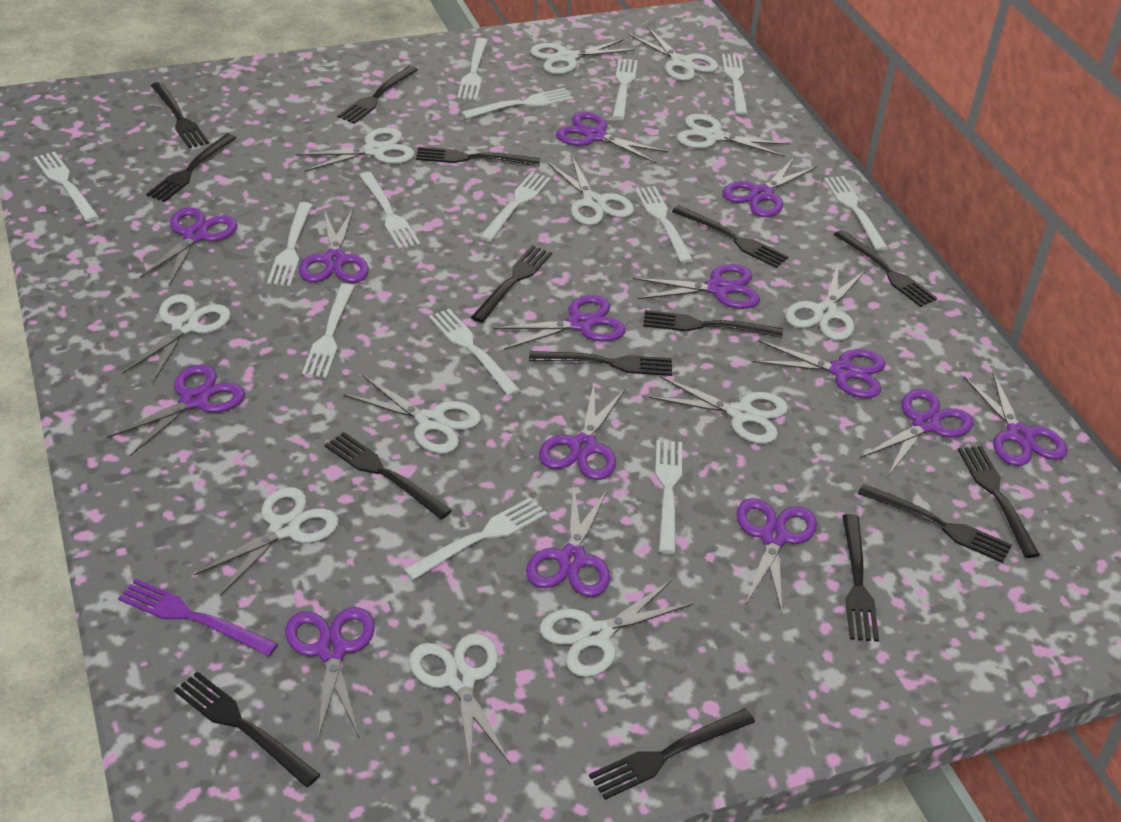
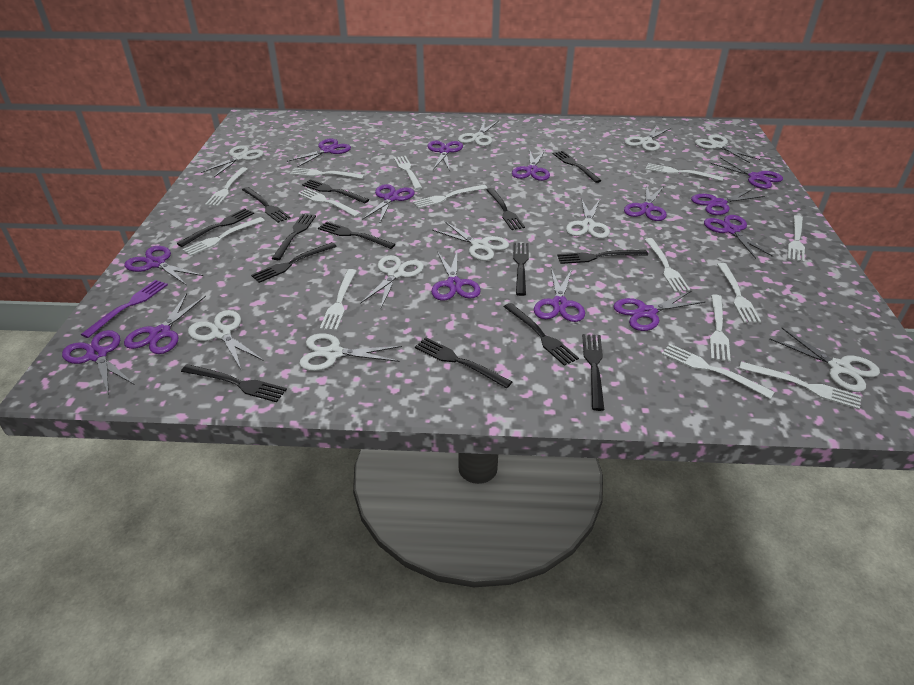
black fork: [146,134,236,202] [151,82,209,148] [174,671,320,787] [325,432,452,520] [338,66,418,124] [416,147,540,166] [471,245,552,323] [529,351,672,376] [589,708,755,800] [643,310,783,338] [672,205,789,268] [834,230,937,307] [843,514,879,642] [858,484,1012,563] [958,446,1040,558] = 15 -> [177,208,254,247] [181,364,287,402] [242,187,290,223] [251,242,337,283] [272,214,316,260] [302,179,369,204] [318,221,395,249] [415,337,512,388] [486,188,525,230] [504,303,579,366] [513,243,529,296] [553,151,602,183] [557,250,648,264] [582,334,604,411] = 14
white scissors: [122,294,231,384] [194,487,339,596] [296,127,415,172] [343,375,481,454] [409,633,510,770] [530,39,635,74] [539,581,694,677] [547,156,634,225] [628,27,718,81] [649,376,788,444] [677,114,790,157] [785,264,866,340] = 12 -> [188,310,264,369] [201,145,264,177] [299,333,402,371] [360,255,424,308] [432,222,509,261] [458,120,499,146] [566,199,610,239] [625,126,671,151] [695,134,760,163] [769,328,880,392] = 10

